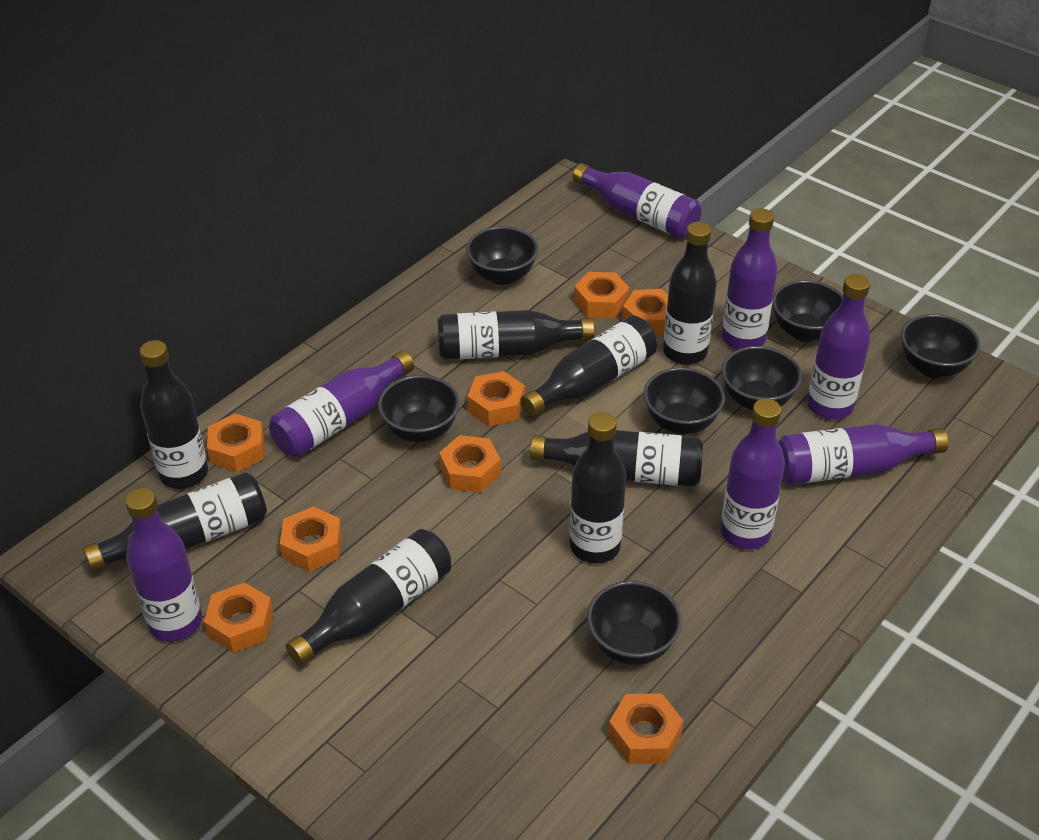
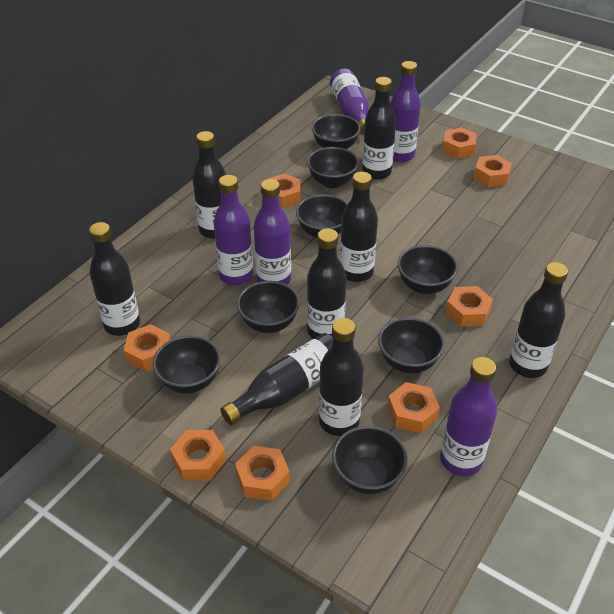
black bowl: [378,375,460,442] [466,226,538,285] [587,581,682,665] [644,367,725,434] [722,346,802,411] [772,280,843,342] [901,314,980,378] = 7 -> [153,336,221,393] [237,281,300,333] [296,194,348,238] [307,147,359,188] [312,114,361,149] [332,426,408,494] [378,317,445,373] [398,245,458,294] = 8
purple bottle: [125,488,202,642] [269,351,414,458] [573,163,701,239] [720,399,785,549] [722,208,777,350] [778,424,948,485] [807,274,871,420] = 7 -> [214,175,253,285] [254,179,291,285] [330,69,369,135] [390,61,421,162] [440,357,497,476] = 5

